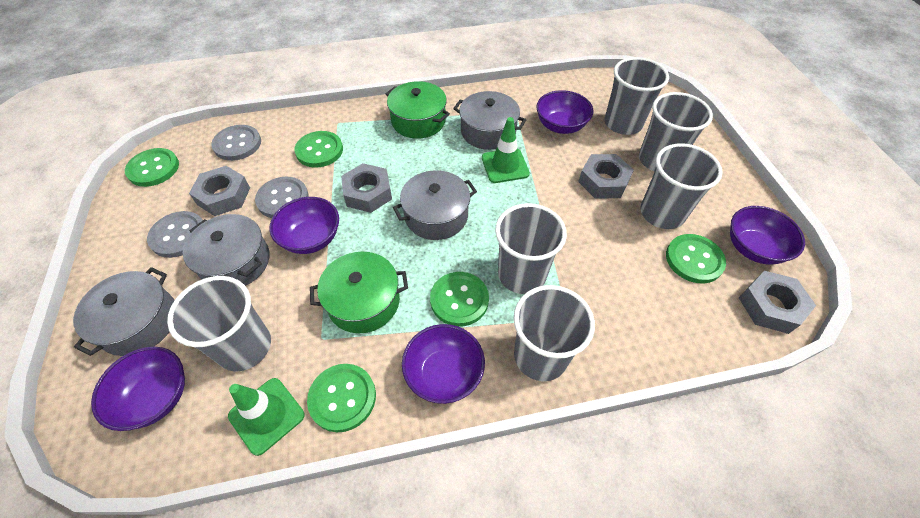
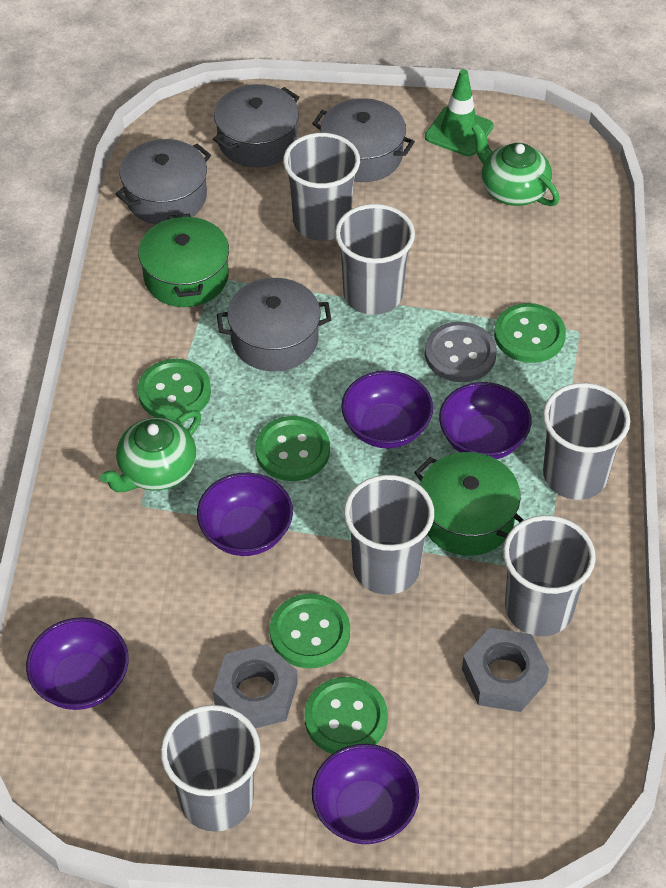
green teapot: none = 0 -> [100,410,201,492] [472,124,559,206] = 2
green traffic cone: [228,378,305,456] [482,117,530,183] = 2 -> [425,69,493,156] = 1
grey button: [147,211,203,258] [211,125,261,161] [255,177,309,218] = 3 -> [425,322,497,382] = 1
grey nut: [189,166,250,216] [341,163,392,213] [578,154,634,199] [739,271,816,334] = 4 -> [213,644,298,728] [462,628,549,712] = 2

